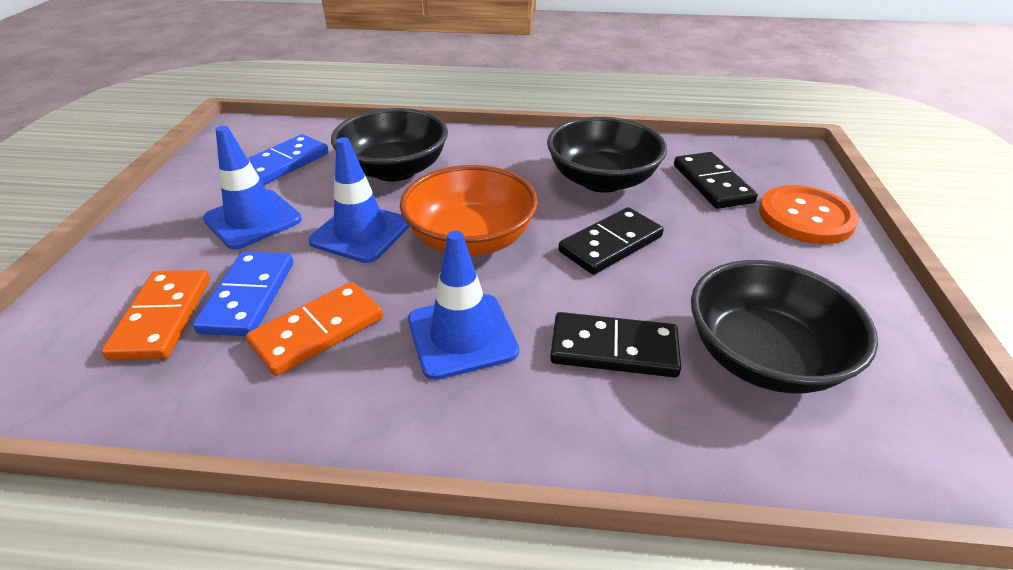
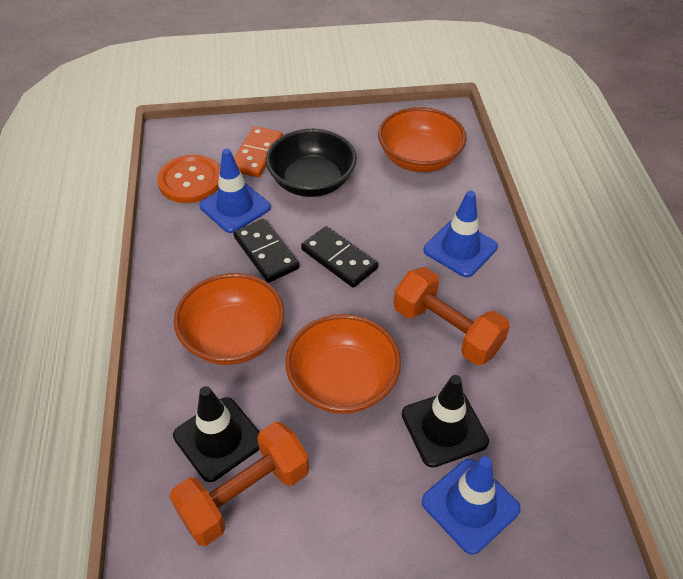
black bowl: [331,108,448,181] [547,117,667,193] [691,260,878,393] = 3 -> [266,129,357,197] = 1
black domino: [550,312,681,377] [558,207,664,275] [674,152,758,209] = 3 -> [233,219,299,283] [301,226,378,288] = 2
black traffic cone: none = 0 -> [173,386,259,482] [402,375,489,468] = 2
blue domino: [193,251,293,336] [247,134,329,185] = 2 -> none = 0
orange bowl: [400,165,538,256] = 1 -> [174,273,285,365] [285,314,401,414] [378,107,466,172] = 3
orange domino: [101,270,210,360] [246,282,383,376] = 2 -> [234,126,283,177] = 1
orange dumbbell: none = 0 -> [169,422,309,546] [394,267,510,365] = 2

